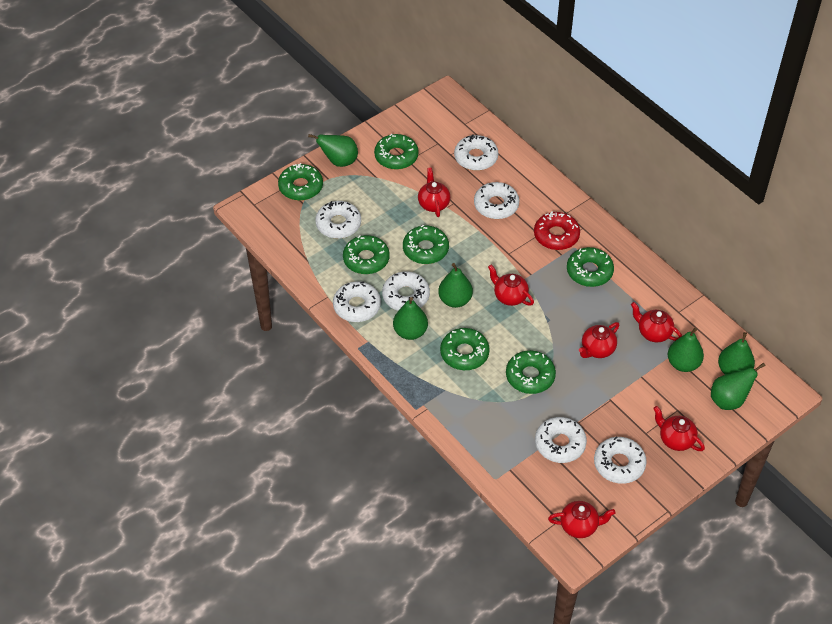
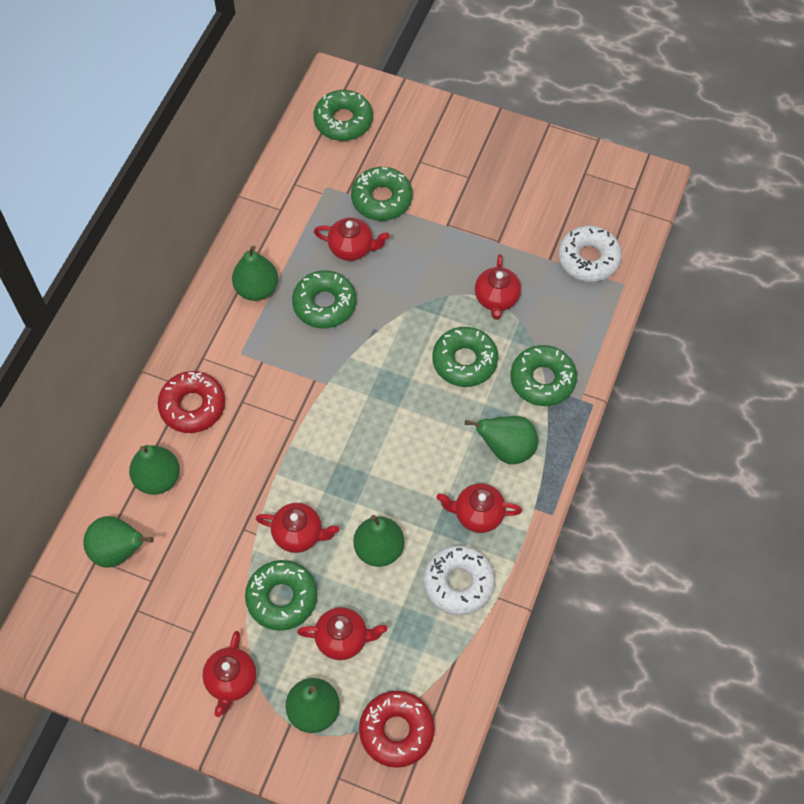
green donut: [278,163,323,201] [343,235,390,274] [374,133,419,170] [403,225,449,264] [440,328,490,370] [506,350,556,394] [567,247,614,287] = 7 -> [245,560,317,631] [292,270,356,329] [313,90,373,141] [351,167,413,221] [432,327,498,387] [511,345,577,406] = 6
red donut: [534,212,580,250] = 1 -> [158,371,225,433] [359,691,435,768] = 2
white donut: [315,201,361,239] [333,281,381,322] [382,271,430,311] [454,135,498,171] [474,182,519,219] [535,417,587,463] [594,436,647,484] = 7 -> [423,545,495,615] [558,225,622,282] = 2

